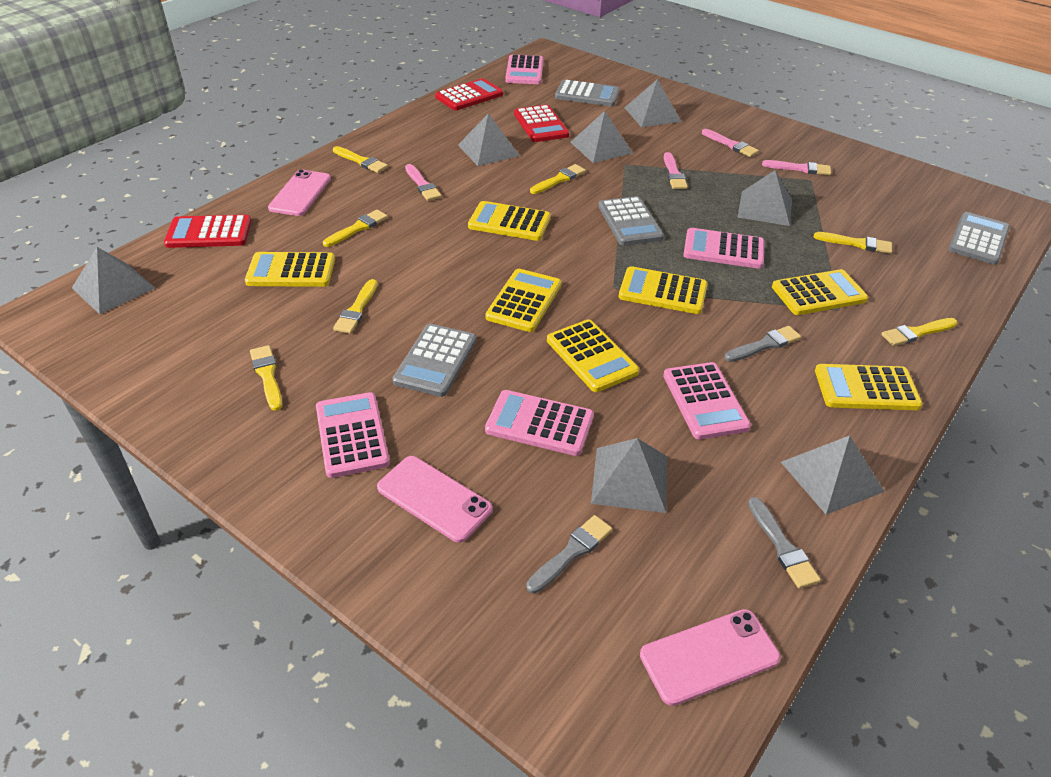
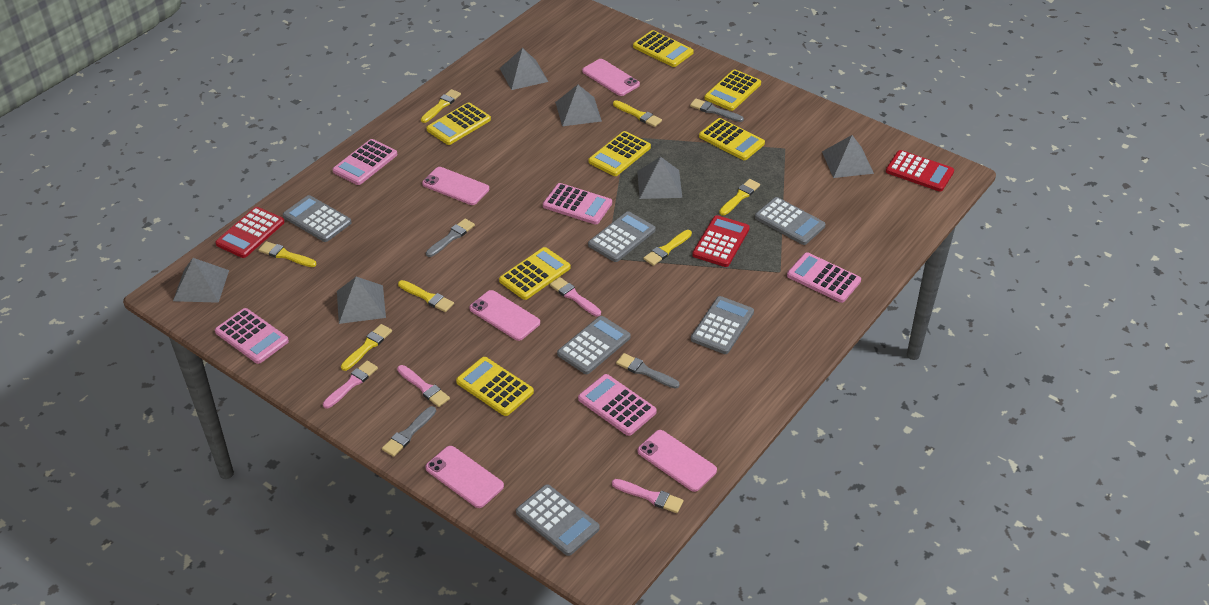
grey brush: [526,515,612,593] [725,326,801,362] [748,497,821,588] = 3 -> [382,406,436,457] [426,219,475,257] [616,353,680,389] [690,98,744,122] = 4
grey calculator: [393,324,476,397] [555,80,620,106] [598,196,664,246] [948,212,1010,265] = 4 -> [283,195,352,242] [516,484,600,556] [557,316,631,374] [588,211,656,262] [691,296,754,354] [755,197,826,245] = 6
grey pyramid: [72,247,155,314] [458,113,520,166] [570,111,633,163] [591,438,668,513] [625,79,681,127] [737,170,792,226] [781,436,885,515] = 7 -> [173,258,229,303] [337,277,386,324] [500,48,548,90] [555,85,602,126] [637,157,682,199] [822,135,874,178] = 6
pink phone: [268,169,331,216] [377,456,493,543] [640,609,780,706] = 3 -> [422,167,489,205] [425,446,504,508] [469,290,540,341] [582,59,640,96] [637,430,717,492] = 5

